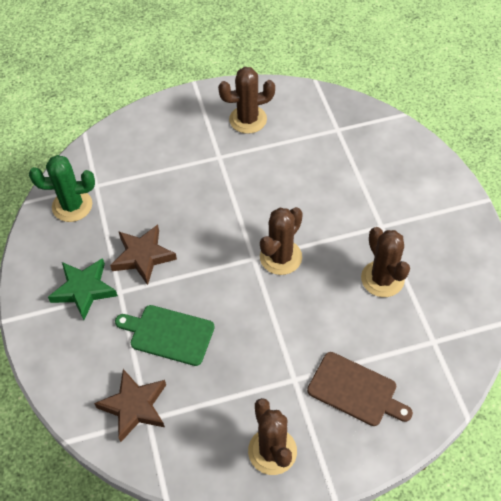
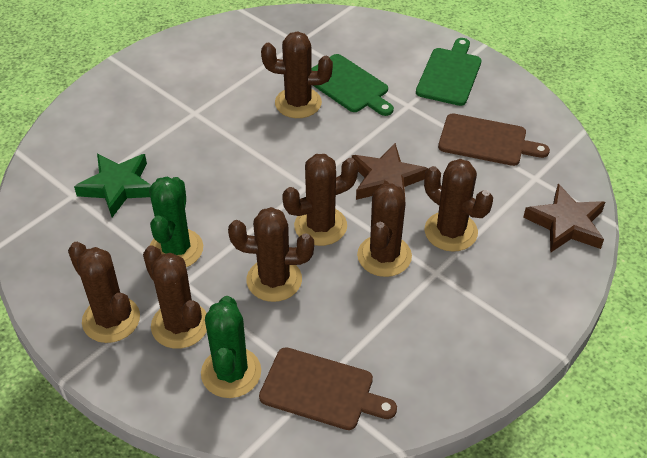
brown cactus: [218,67,275,134] [248,398,297,475] [260,207,303,275] [361,227,410,297] = 4 -> [68,242,140,343] [143,245,207,349] [228,207,314,302] [261,31,333,118] [282,154,359,246] [357,183,412,277] [424,159,493,252] = 7
brown cutting board: [307,352,413,426] = 1 -> [259,347,397,430] [438,113,550,166] = 2
green cactus: [29,155,95,222] = 1 -> [149,176,203,267] [201,296,261,398] = 2
green cutting board: [115,305,215,366] = 1 -> [311,54,394,116] [416,38,481,106] = 2

